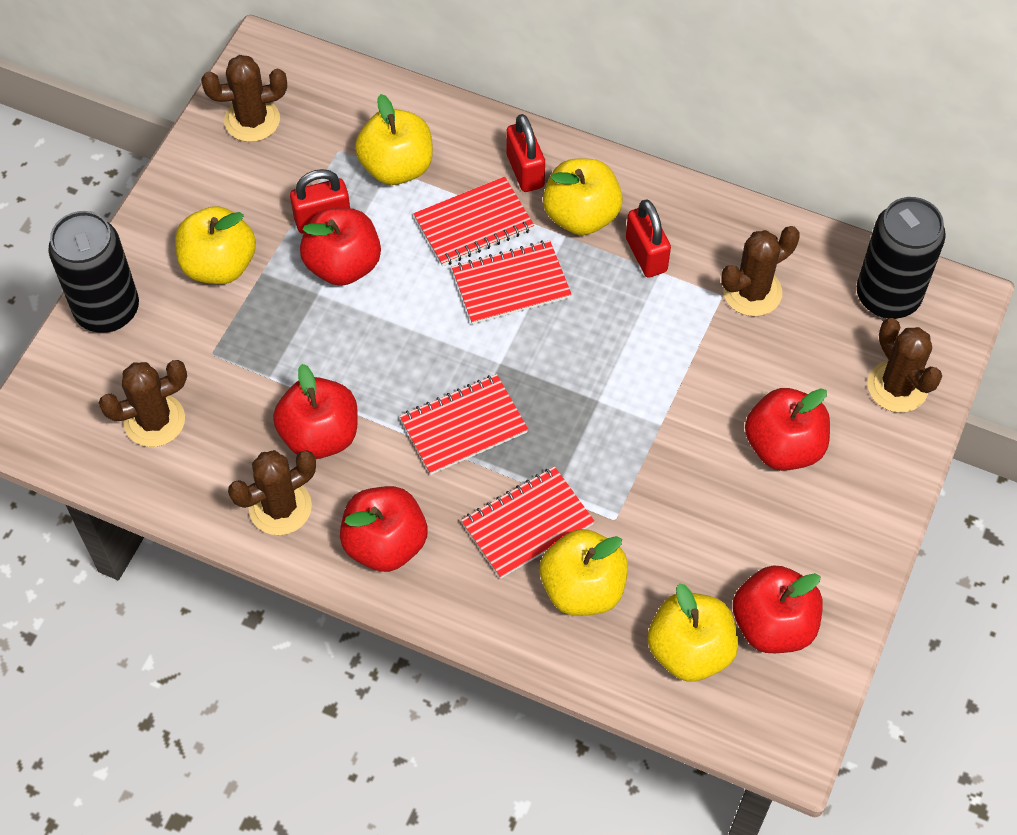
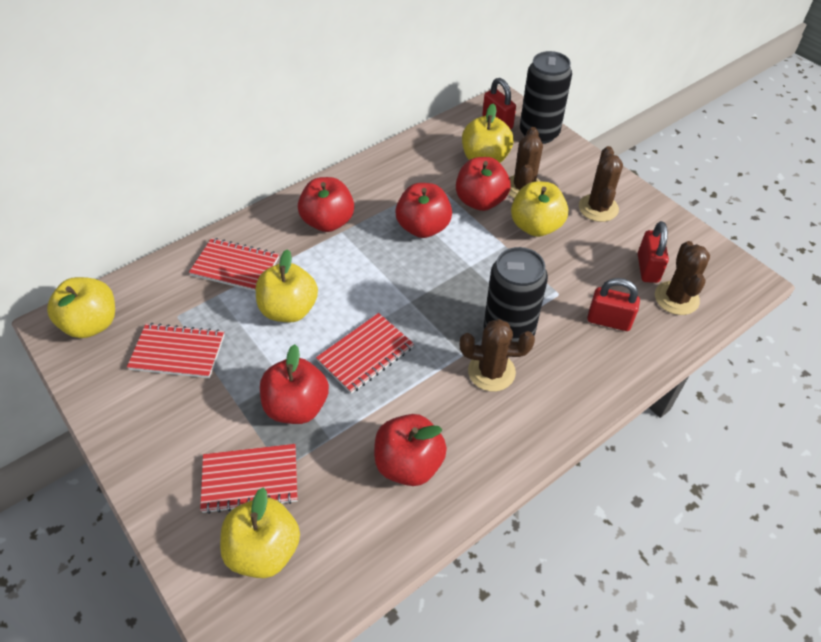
brown cactus: [99,360,187,447] [201,55,287,142] [228,450,316,535] [721,226,800,317] [868,318,942,413] = 5 -> [460,319,535,391] [508,127,543,198] [579,146,623,222] [655,241,710,315] = 4

